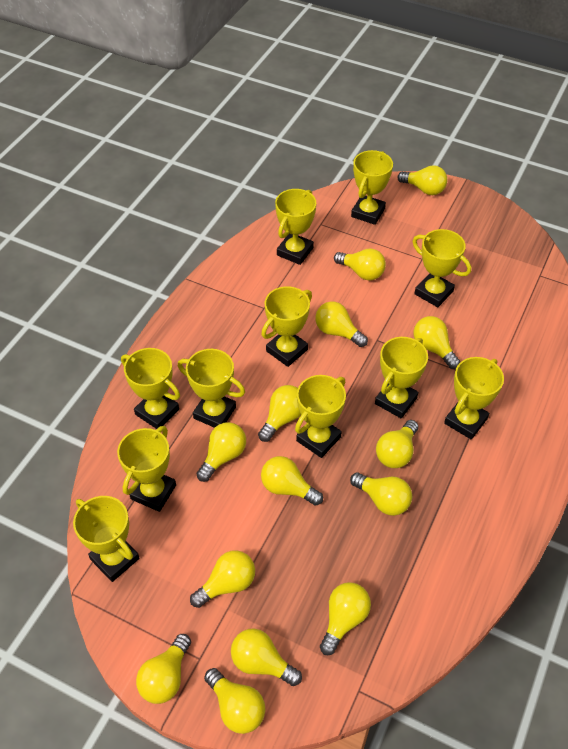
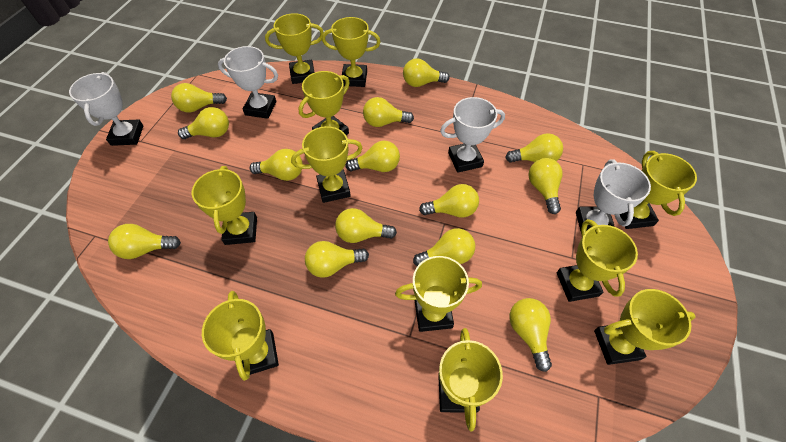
white trophy: none = 0 -> [69,72,143,146] [218,46,278,119] [440,97,505,173] [576,159,651,235] = 4

